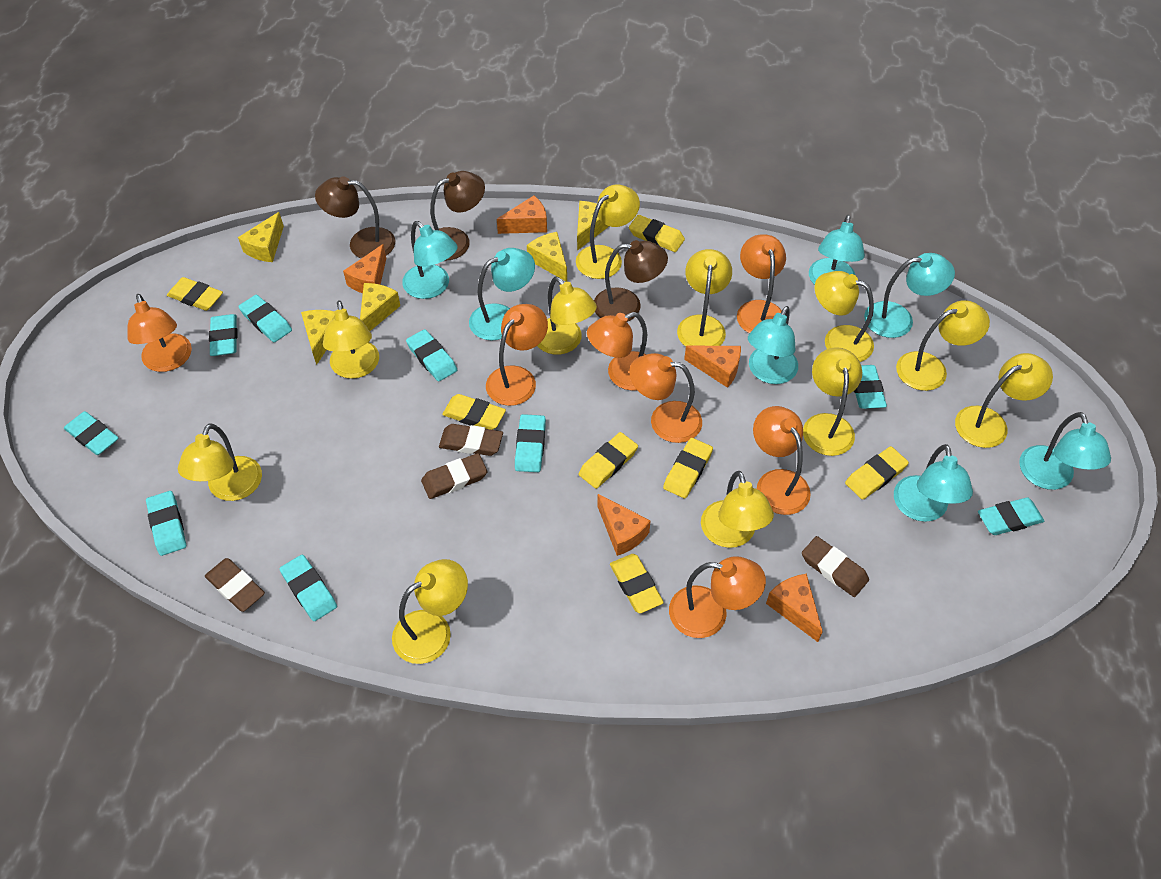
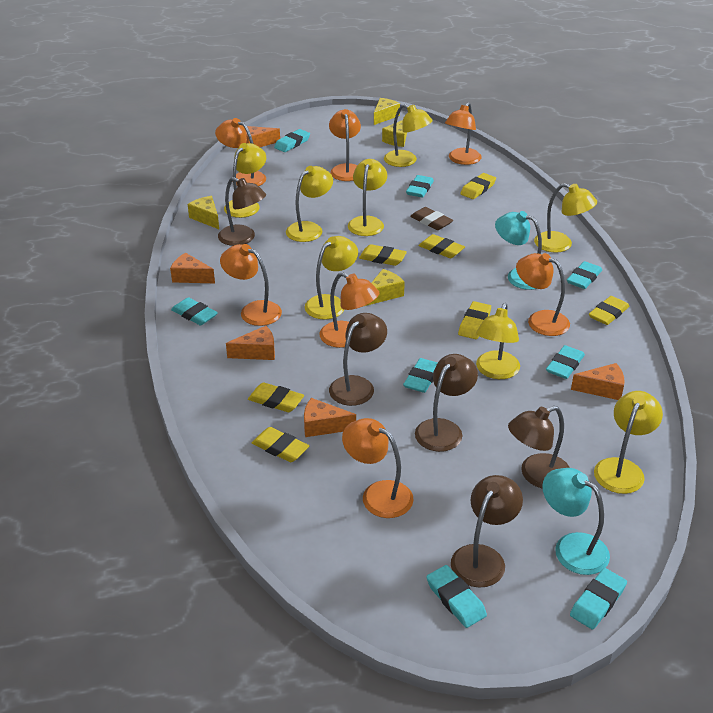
brown eraser: [205,558,265,612] [421,453,488,499] [439,424,503,456] [802,536,869,597] = 4 -> [410,207,453,230] = 1
brown lamp: [315,176,395,258] [430,171,485,260] [594,240,668,322] = 3 -> [218,177,266,246] [329,313,387,406] [415,354,478,452] [451,475,523,588] [508,406,570,489] = 5
turquoise eraser: [64,411,119,455] [146,491,186,556] [209,314,237,356] [238,295,292,342] [280,555,337,621] [406,329,457,382] [515,414,546,472] [854,365,887,409] [978,497,1044,535] = 9 -> [171,297,218,326] [274,129,310,152] [403,358,438,393] [406,175,434,198] [426,565,487,628] [546,345,585,379] [567,261,602,289] [570,568,627,630] = 8
turquoise lamp: [402,221,458,299] [469,248,535,341] [748,306,798,384] [809,215,865,285] [864,253,955,338] [894,444,973,522] [1019,412,1111,490] = 7 -> [495,211,542,290] [542,468,610,575] = 2
yellow cheese: [238,212,284,262] [301,310,335,365] [360,283,400,331] [527,232,567,282] [577,201,609,250] = 5 -> [188,196,219,229] [365,269,405,306] [374,98,400,125] [382,120,407,147] = 4
yellow lamp: [178,423,262,501] [323,300,379,379] [392,559,468,664] [537,276,597,355] [576,184,640,279] [677,249,732,347] [701,471,774,548] [803,347,862,456] [815,271,874,362] [896,300,990,391] [955,353,1053,448] = 11 -> [224,143,266,218] [286,166,333,242] [305,236,358,320] [348,159,387,236] [384,104,433,167] [476,303,520,379] [534,183,597,253] [594,391,663,494] = 8

